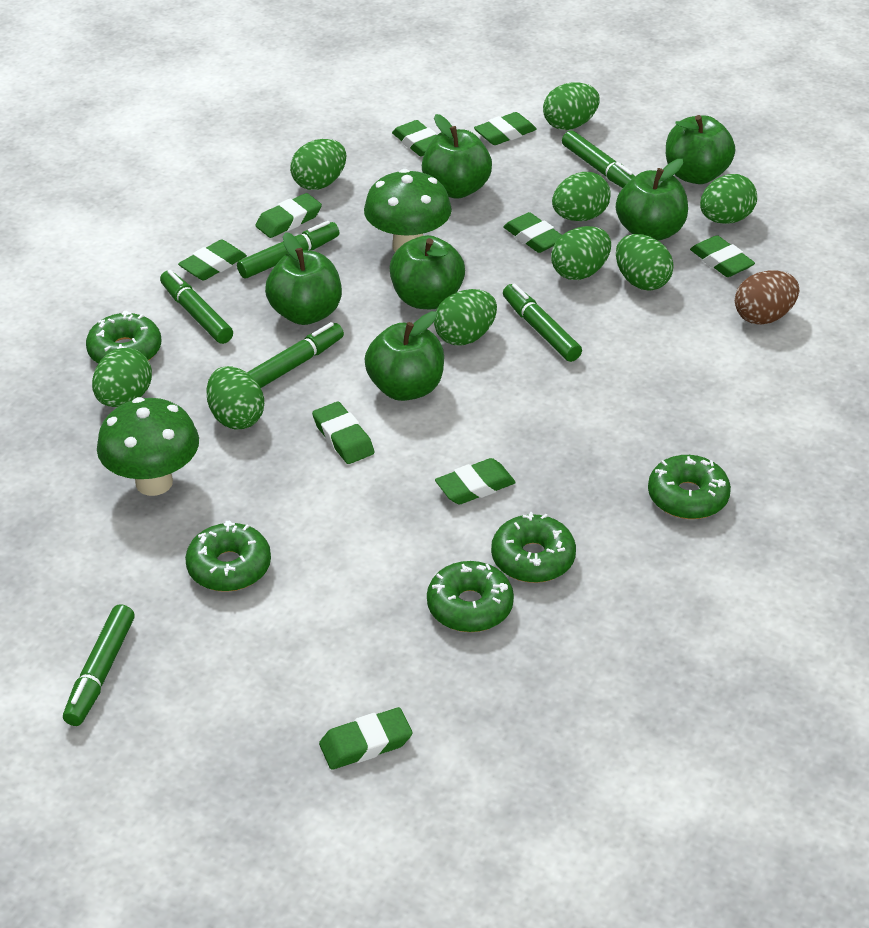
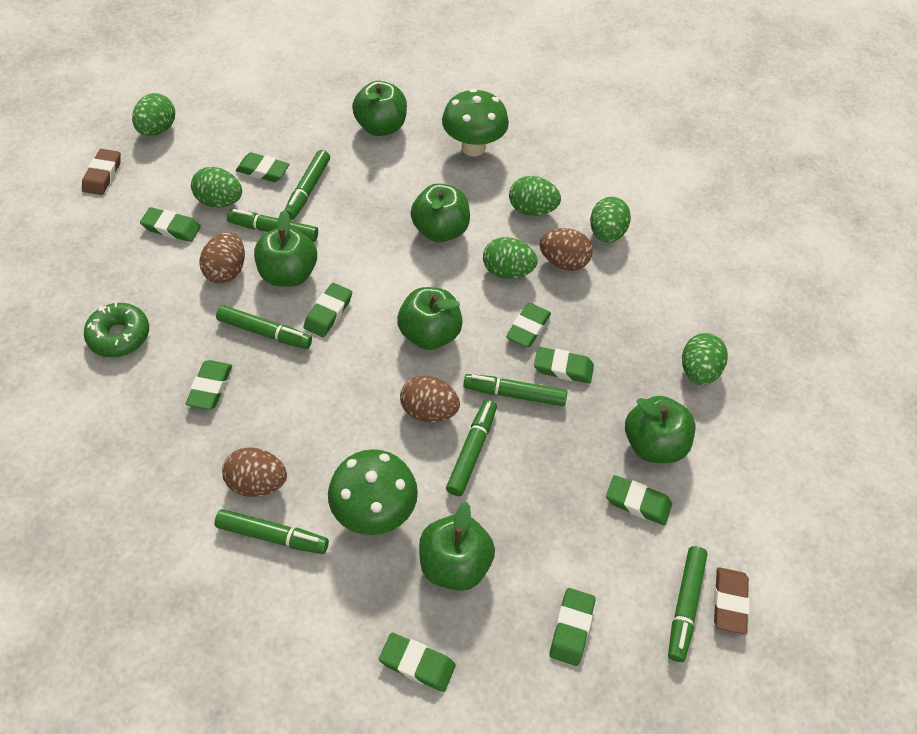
brown egg: [735,270,799,325] = 1 -> [199,232,245,284] [222,447,287,497] [400,375,460,422] [539,228,593,271] = 4
brown eraser: none = 0 -> [82,149,121,195] [714,567,750,635] = 2
green donut: [86,311,161,364] [185,521,271,592] [427,561,514,632] [491,512,576,583] [648,455,731,519] = 5 -> [84,302,149,357] = 1
green egg: [92,348,152,407] [206,366,264,429] [290,139,347,190] [434,289,497,345] [543,82,600,130] [551,226,611,280] [552,172,611,221] [616,234,674,290] [700,174,757,224] = 9 -> [132,93,175,136] [191,167,242,207] [483,237,537,279] [509,176,561,216] [590,197,631,243] [682,333,728,385] = 6
green marker: [63,604,135,726] [160,270,233,344] [237,221,339,278] [247,322,344,388] [503,284,582,362] [562,130,635,188] = 6 -> [215,509,329,554] [216,305,312,349] [227,209,318,242] [285,150,330,220] [446,400,497,496] [463,374,567,406] [668,546,708,662] = 7

